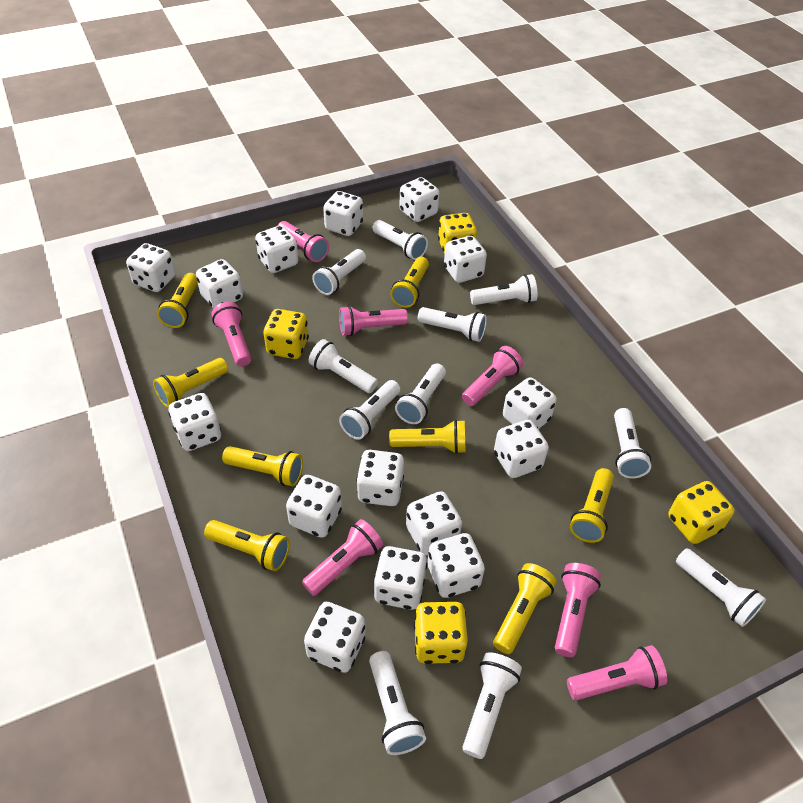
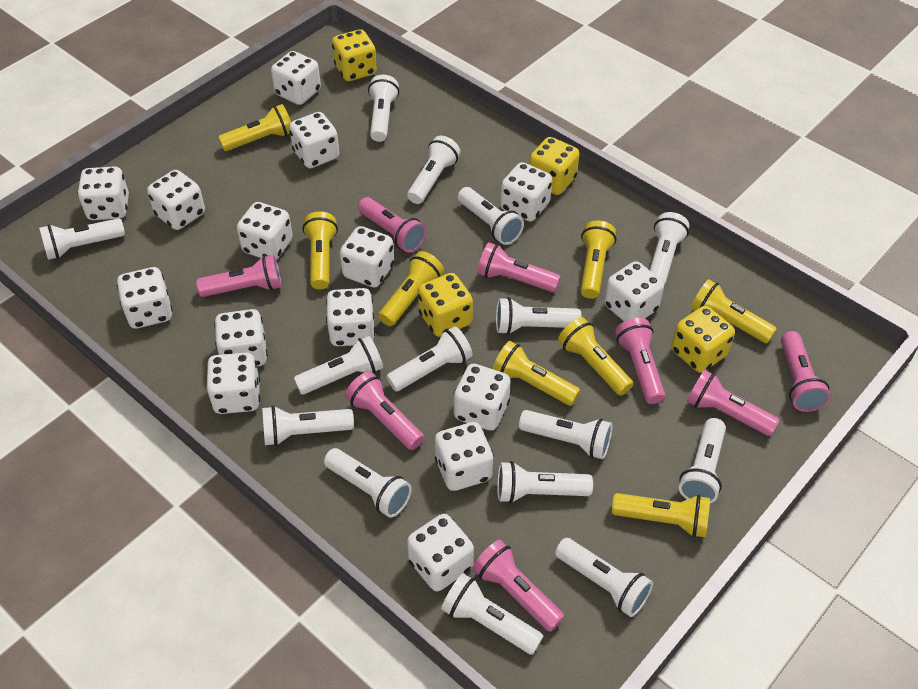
pink flashlight: [212,302,251,367] [278,221,329,262] [302,519,383,596] [339,306,408,336] [462,346,523,406] [555,563,601,657] [567,645,667,700] = 7 -> [196,255,282,297] [345,371,424,450] [358,197,426,253] [472,540,565,632] [477,242,561,292] [615,318,665,404] [687,370,779,436] [781,331,831,412] = 8
white flashlight: [308,339,378,393] [312,249,366,295] [339,380,400,440] [369,651,426,755] [372,220,428,260] [395,364,446,424] [418,307,487,342] [463,652,522,759] [470,274,538,305] [614,408,651,479] [676,548,766,627] = 11 -> [39,218,125,260] [262,406,354,446] [294,336,383,395] [324,448,412,518] [368,75,399,142] [386,326,473,391] [407,136,461,204] [441,573,543,655] [458,187,524,245] [496,297,581,335] [497,461,593,503] [519,410,612,459] [555,538,653,617] [650,212,689,285] [679,418,726,503] = 15

